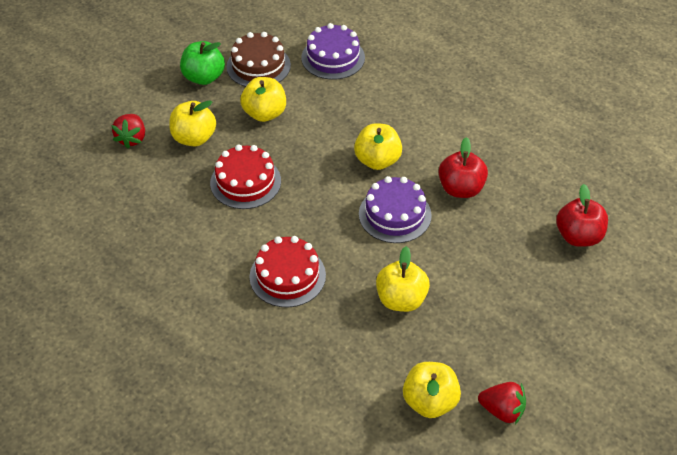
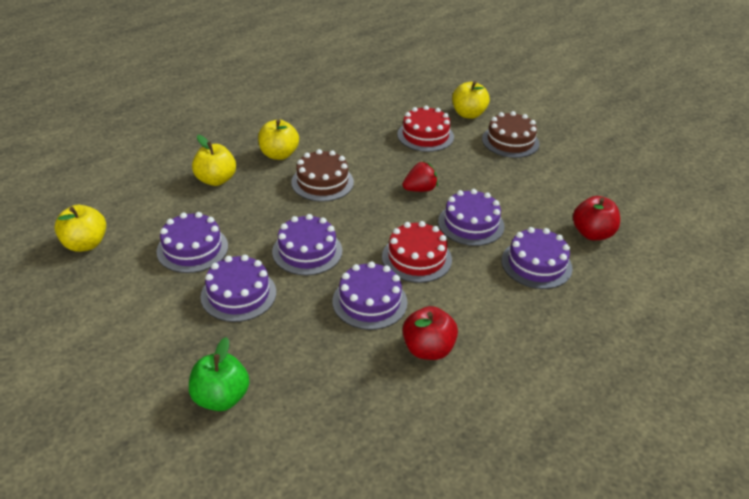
brown cake: [226,32,291,87] = 1 -> [291,149,354,202] [482,111,540,158] = 2
purple cake: [301,23,365,80] [359,176,432,243] = 2 -> [156,212,228,273] [201,255,276,322] [272,214,342,276] [332,261,408,330] [438,189,504,246] [502,227,573,289] = 6
red strawberry: [111,114,145,149] [478,382,526,425] = 2 -> [403,161,438,192] = 1
yellow apple: [169,101,216,146] [240,77,286,122] [354,124,402,170] [376,246,430,312] [403,362,461,418] = 5 -> [54,205,106,252] [192,135,236,186] [258,119,299,160] [452,81,490,119] = 4

